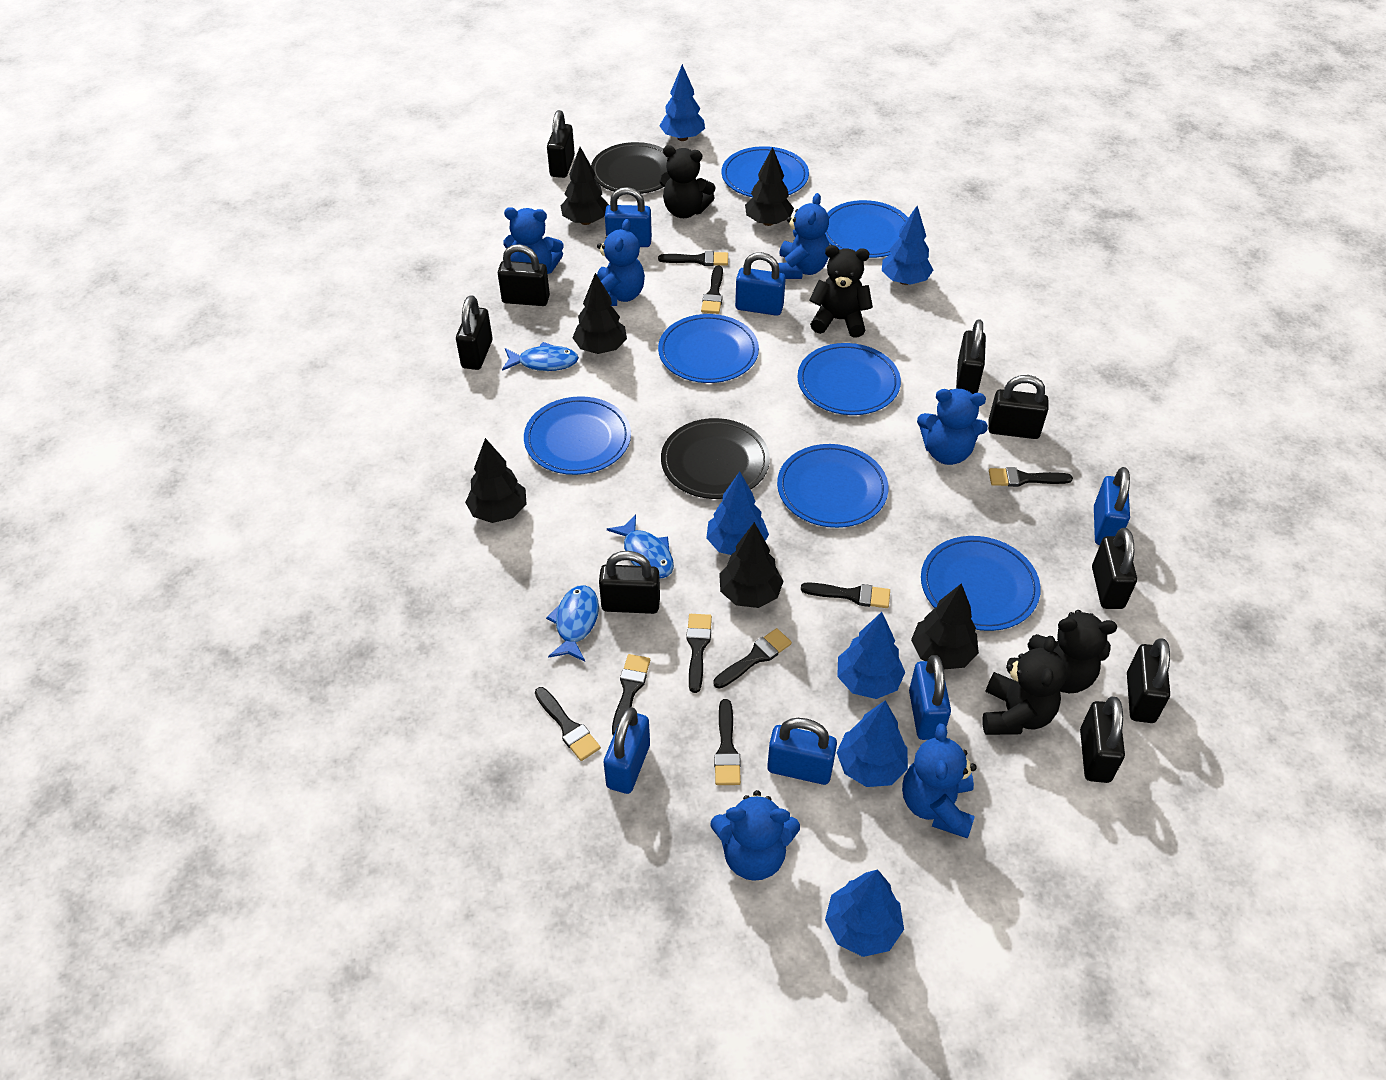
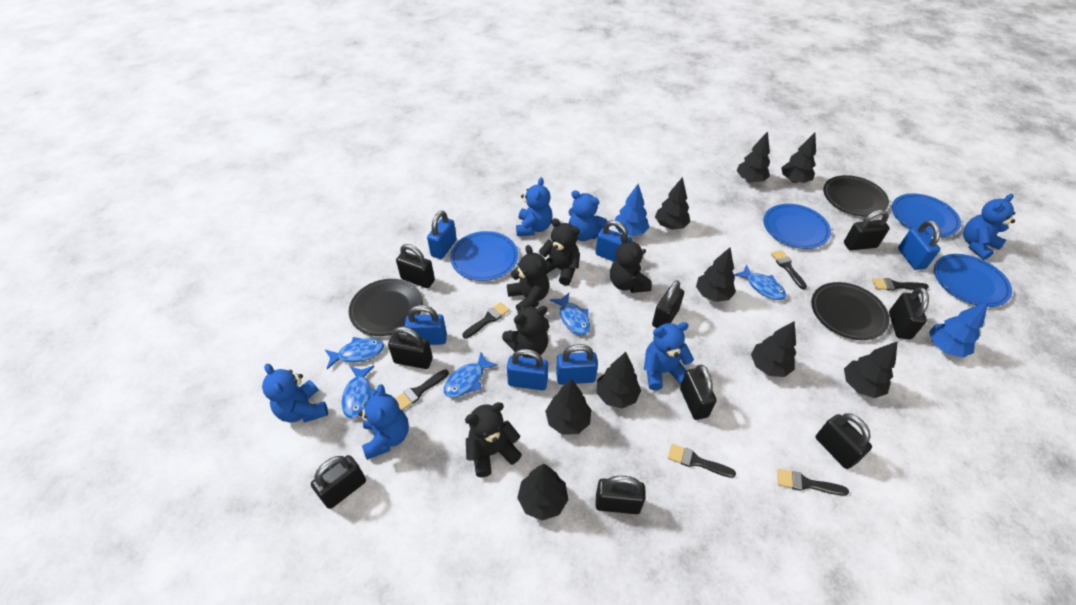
black brush: [535,687,601,761] [612,654,650,735] [658,251,728,266] [686,614,712,693] [701,265,723,314] [714,628,792,688] [714,699,741,785] [801,582,890,608] [989,467,1073,487] = 9 -> [395,369,449,410] [463,302,510,339] [668,444,736,478] [771,250,807,289] [777,469,849,496] [872,278,929,291] = 6
black plate: [591,142,668,194] [661,418,770,499] = 2 -> [349,279,423,336] [811,282,890,340] [823,175,889,216] = 3
black teddy bear: [659,145,716,218] [809,245,873,338] [982,636,1067,735] [1028,610,1117,693] = 4 -> [465,402,522,477] [502,306,549,358] [507,245,549,311] [538,218,580,286] [610,234,652,293] = 5
black tree: [465,438,527,523] [561,147,609,225] [573,273,627,354] [719,522,784,608] [745,147,794,226] [911,583,979,669] = 6 -> [517,464,568,521] [545,379,591,435] [596,352,641,409] [655,177,690,230] [696,248,736,302] [737,131,770,183] [751,321,796,377] [781,133,816,183] [844,341,898,398] = 9
blue fish: [502,342,579,371] [546,585,599,662] [607,514,674,579] = 3 -> [325,337,384,369] [341,366,377,419] [444,352,498,397] [550,293,590,335] [734,264,786,300] = 5
blue plate: [524,396,631,475] [658,314,759,383] [722,146,809,197] [777,444,888,528] [797,343,901,415] [825,200,908,258] [921,536,1041,631] = 7 -> [450,231,518,281] [763,204,831,249] [892,194,961,237] [934,254,1012,307] = 4
blue tree: [660,64,705,141] [706,472,769,555] [825,869,904,957] [836,700,908,787] [837,612,905,699] [882,206,933,285] = 6 -> [615,184,649,236] [929,302,988,358] = 2

